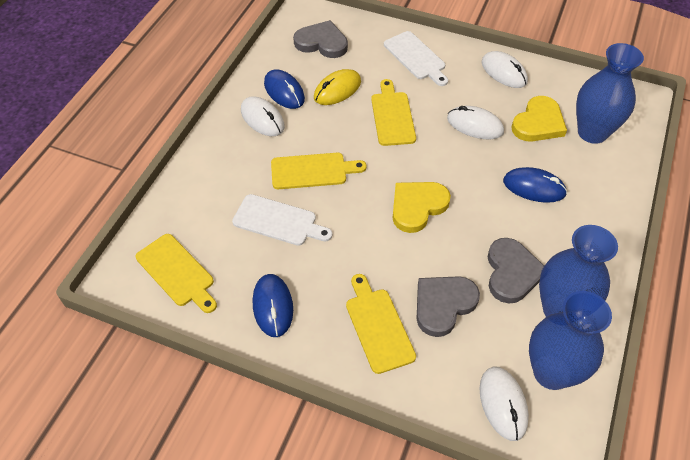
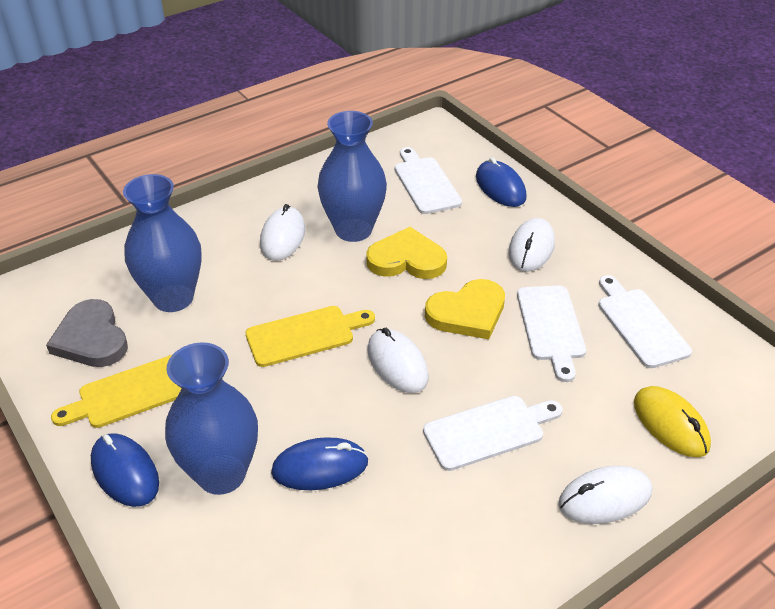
grey heart: [293,20,348,58] [417,276,480,337] [487,238,544,304] = 3 -> [46,299,128,367] = 1
white cutting board: [232,194,332,246] [384,31,448,86] = 2 -> [395,147,462,214] [423,396,563,471] [517,286,586,382] [598,275,692,368] = 4
yellow cutting board: [136,234,217,313] [271,153,367,189] [346,274,416,374] [371,79,416,146] = 4 -> [51,355,182,428] [245,306,375,367] = 2

